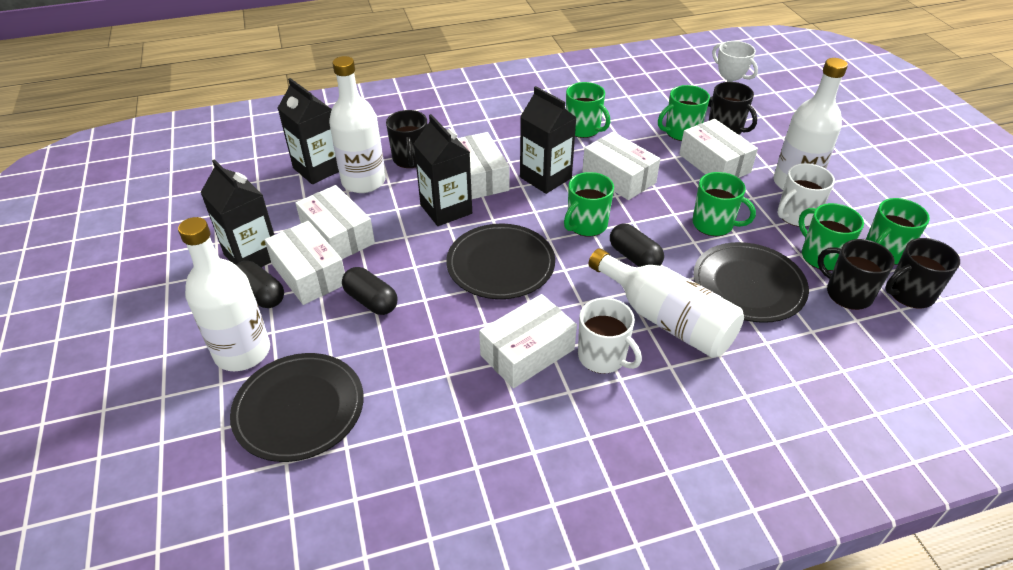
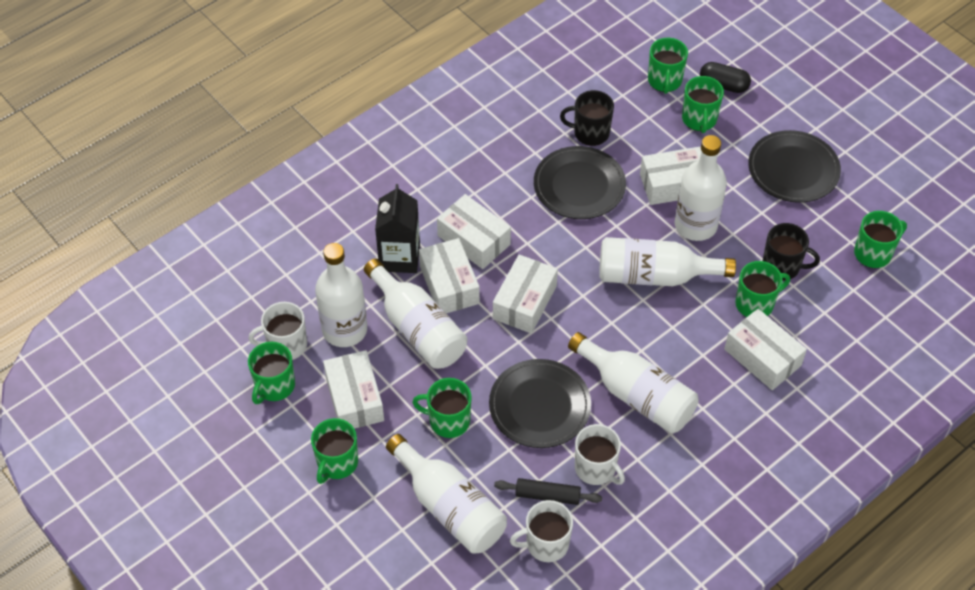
black capsule: [236,261,284,308] [342,267,397,315] [610,224,664,267] = 3 -> [700,62,751,93] = 1
black carton: [200,159,274,267] [278,78,339,184] [414,114,472,226] [520,86,577,194] = 4 -> [375,184,420,273] = 1
black mug: [386,110,427,168] [709,82,757,135] [817,239,895,310] [885,238,960,309] = 4 -> [560,90,614,146] [763,223,820,281] = 2
black rolling pin: none = 0 -> [494,478,602,505] = 1
green mug: [564,172,614,237] [566,82,610,138] [658,85,710,141] [693,172,756,236] [799,203,864,271] [866,198,930,265] = 6 -> [248,342,295,404] [311,418,358,484] [412,378,472,438] [648,38,688,94] [682,76,724,133] [735,261,790,317] [854,211,907,268] = 7
white bottle: [178,217,270,371] [329,56,386,193] [588,248,744,358] [773,58,848,190] = 4 -> [315,243,367,347] [364,258,467,369] [386,434,507,554] [568,332,699,433] [599,237,736,286] [675,135,727,241] = 6
white mug: [578,298,642,374] [777,163,835,227] = 2 -> [248,302,307,360] [510,500,573,562] [575,424,625,485] = 3
white trophy: [708,41,758,107] = 1 -> none = 0

